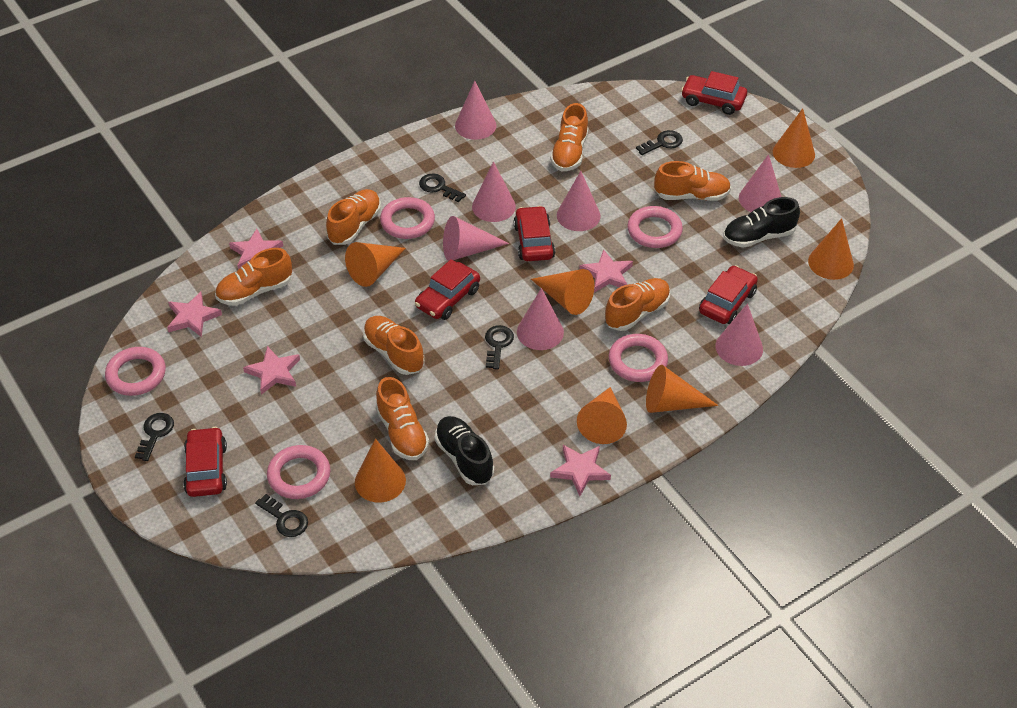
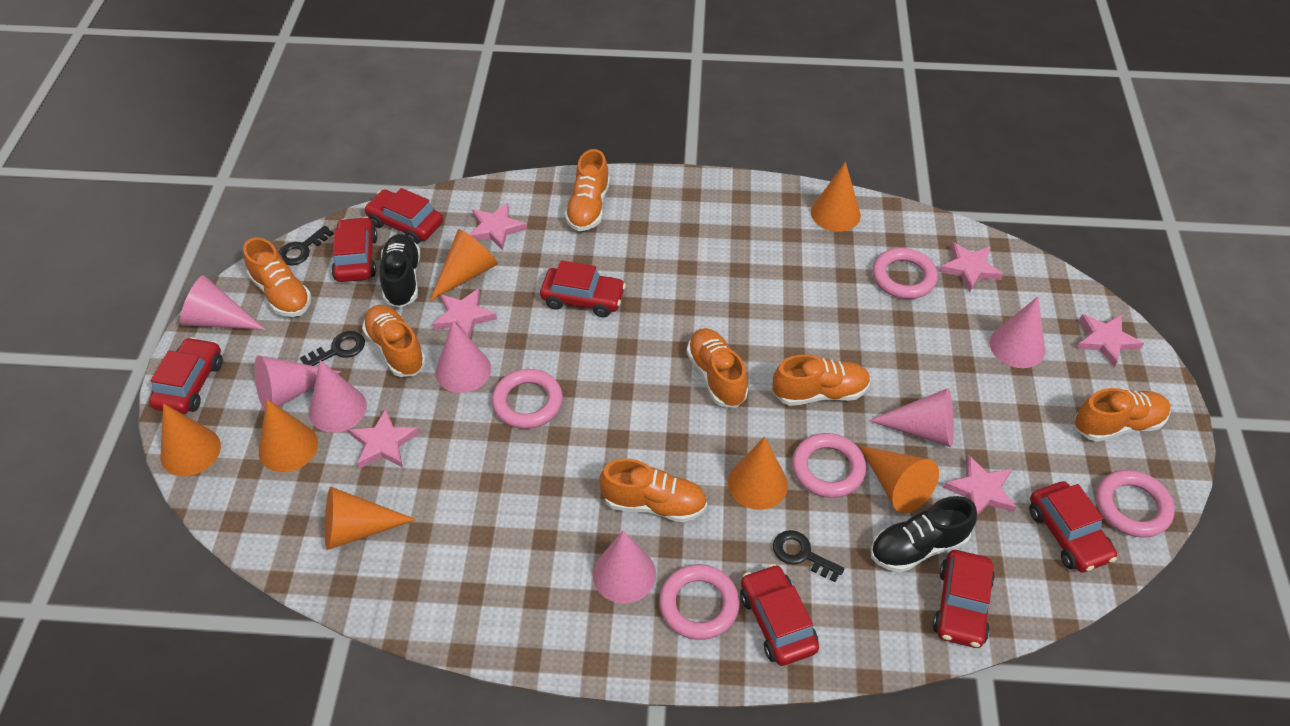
black key: [135,413,174,461] [255,494,308,537] [419,173,466,202] [485,325,514,370] [636,130,683,155] = 5 -> [279,226,334,265] [300,331,365,366] [773,530,844,582] = 3
pink star: [167,292,222,337] [229,229,283,269] [243,346,300,395] [550,445,611,496] [579,249,633,293] = 5 -> [349,409,419,469] [432,288,497,338] [469,203,527,251] [939,242,1003,292] [943,455,1016,515] [1076,314,1144,367] = 6
red car: [183,427,227,497] [415,259,480,320] [514,206,555,261] [681,71,747,115] [699,265,758,324] = 5 -> [149,337,223,414] [331,217,377,282] [364,188,443,244] [540,260,626,317] [740,564,819,666] [933,550,995,648] [1029,481,1117,573] = 7

